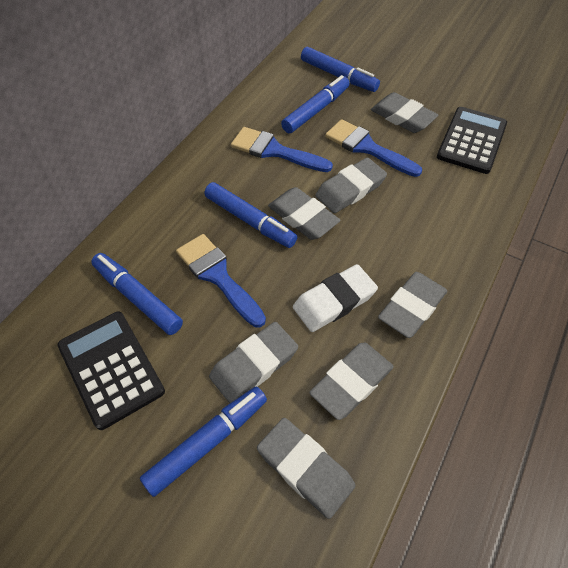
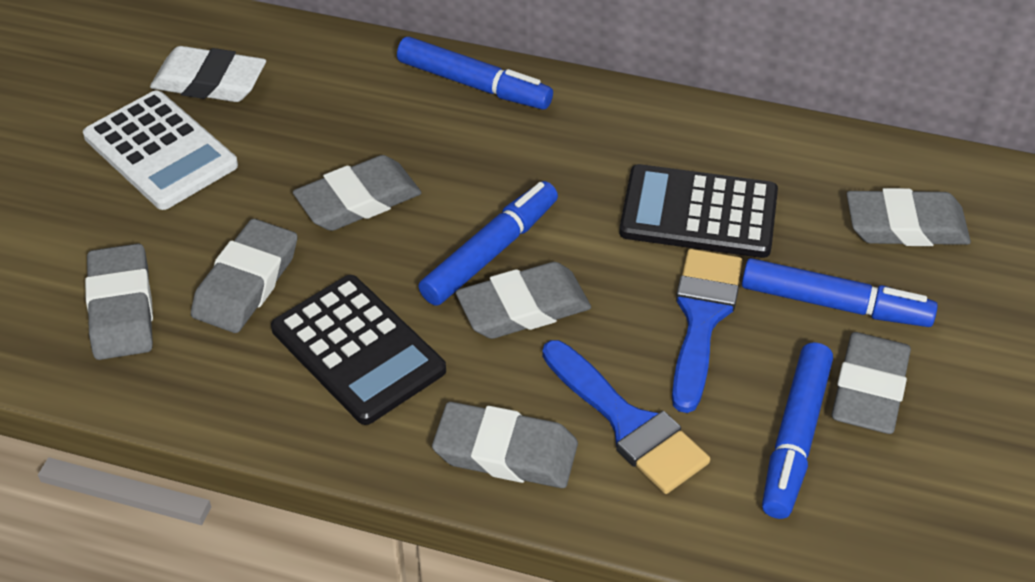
blue brush: [176,234,266,327] [231,127,333,172] [325,119,422,177] = 3 -> [542,340,710,494] [672,249,742,413] = 2
blue marker: [91,253,183,335] [140,387,267,497] [204,182,297,248] [281,75,350,133] [301,47,380,92] = 5 -> [397,37,553,110] [418,181,558,306] [742,258,938,327] [762,342,833,519] = 4
white calculator: none = 0 -> [83,90,238,210] = 1

